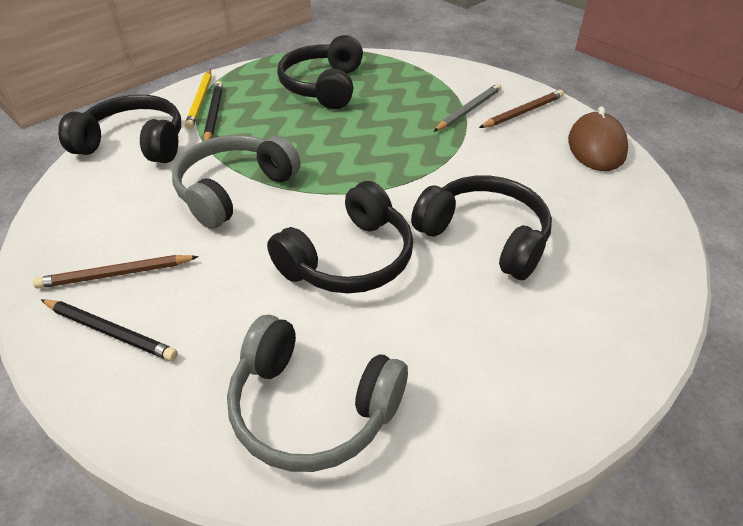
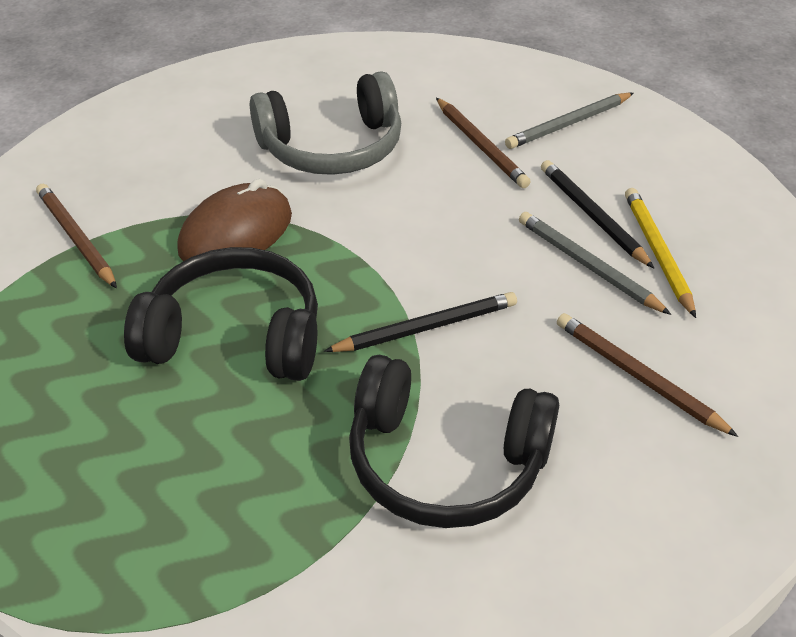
black headphones: [58,95,181,163] [267,181,413,293] [277,35,363,109] [411,175,552,280] = 4 -> [124,247,318,381] [349,355,559,528] = 2
brown pencil: [33,255,199,289] [479,90,564,128] = 2 -> [36,184,117,288] [436,98,531,188] [557,313,738,437] = 3
grey headphones: [172,135,301,229] [227,315,408,472] = 2 -> [250,71,401,175] = 1
grey pencil: [433,83,502,132] = 1 -> [505,93,634,149] [519,212,671,315] = 2

